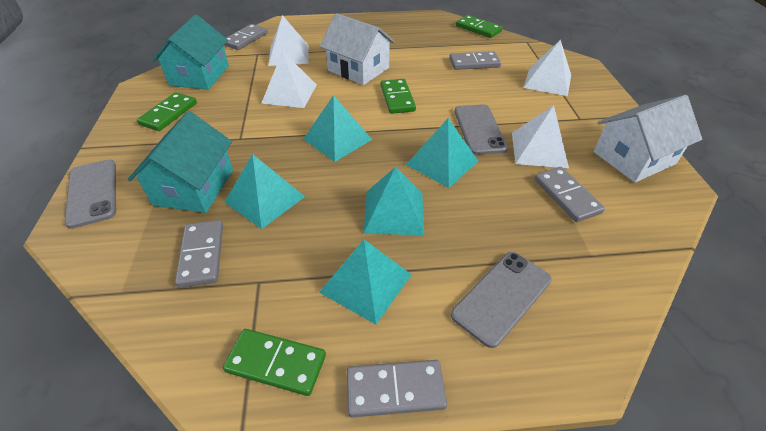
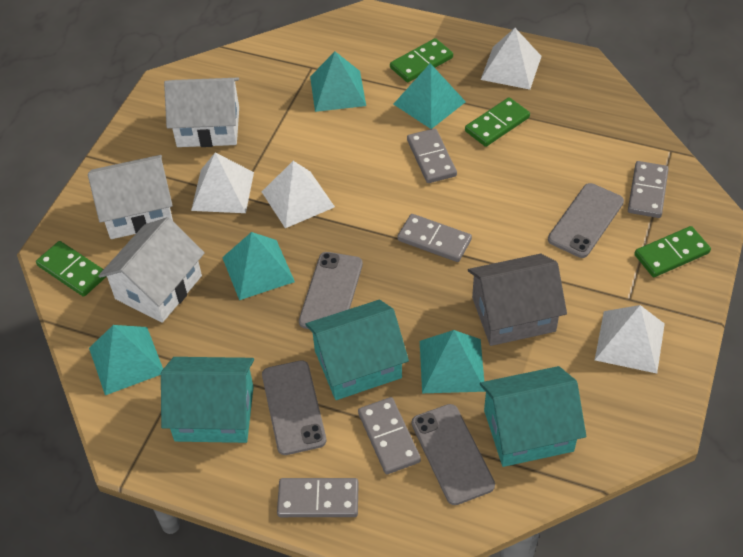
grey house: none = 0 -> [468,254,567,346] = 1
grey phone: [64,160,116,229] [451,252,552,348] [454,104,508,155] = 3 -> [262,360,326,455] [299,252,363,329] [412,404,495,505] [548,183,624,258] = 4
turquoise house: [128,111,233,213] [152,14,229,90] = 2 -> [161,357,254,443] [306,300,409,400] [480,366,586,467] = 3
white house: [320,13,395,85] [593,95,702,182] = 2 -> [88,155,173,239] [98,217,205,323] [164,78,239,147] = 3

